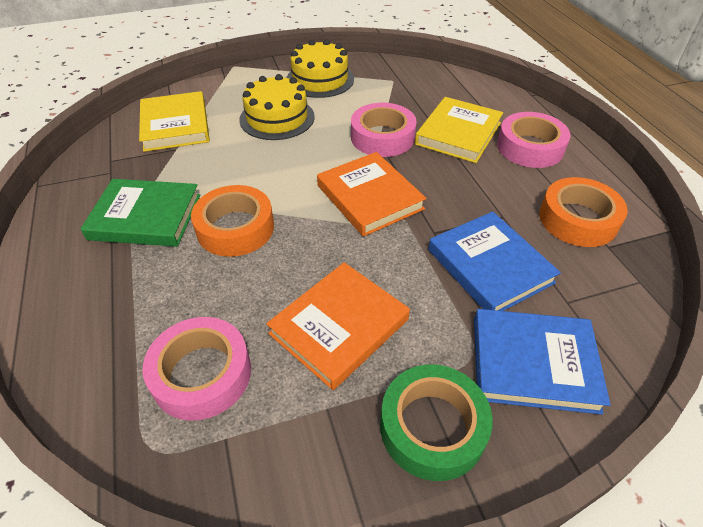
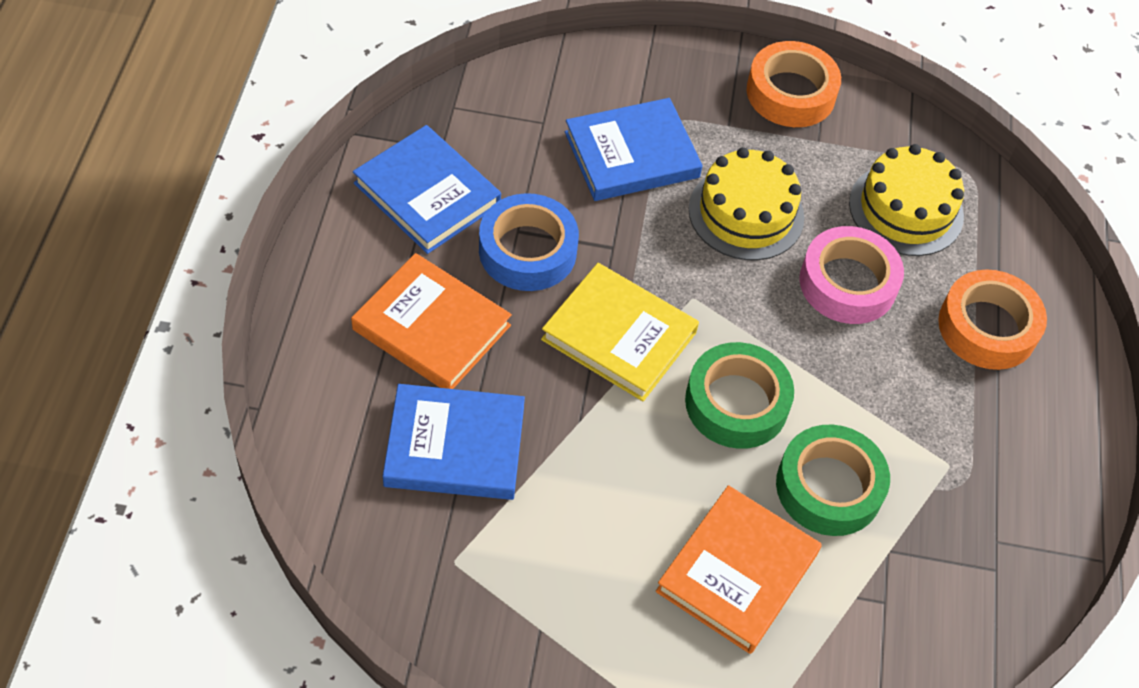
blue book: [428,211,561,311] [474,309,611,415] = 2 -> [353,125,501,254] [383,384,525,500] [565,98,703,201] = 3
blue tape: none = 0 -> [479,193,579,291] = 1
green book: [80,179,200,247] = 1 -> none = 0
green tape: [380,364,493,481] = 1 -> [685,342,794,449] [776,425,890,536] = 2
pink tape: [143,317,251,421] [351,103,417,157] [497,112,571,168] = 3 -> [799,226,904,324] = 1
yellow book: [139,91,210,152] [415,97,503,163] = 2 -> [541,263,699,401] = 1

